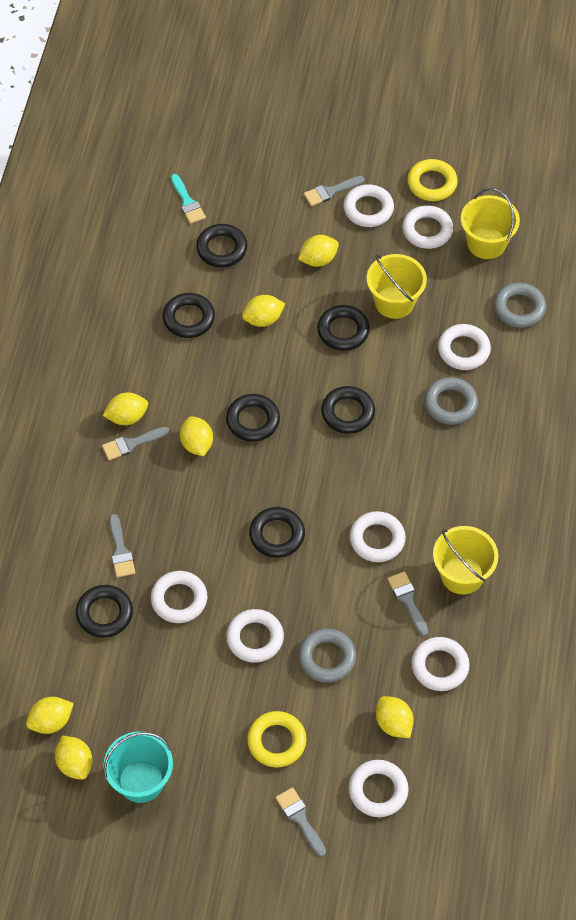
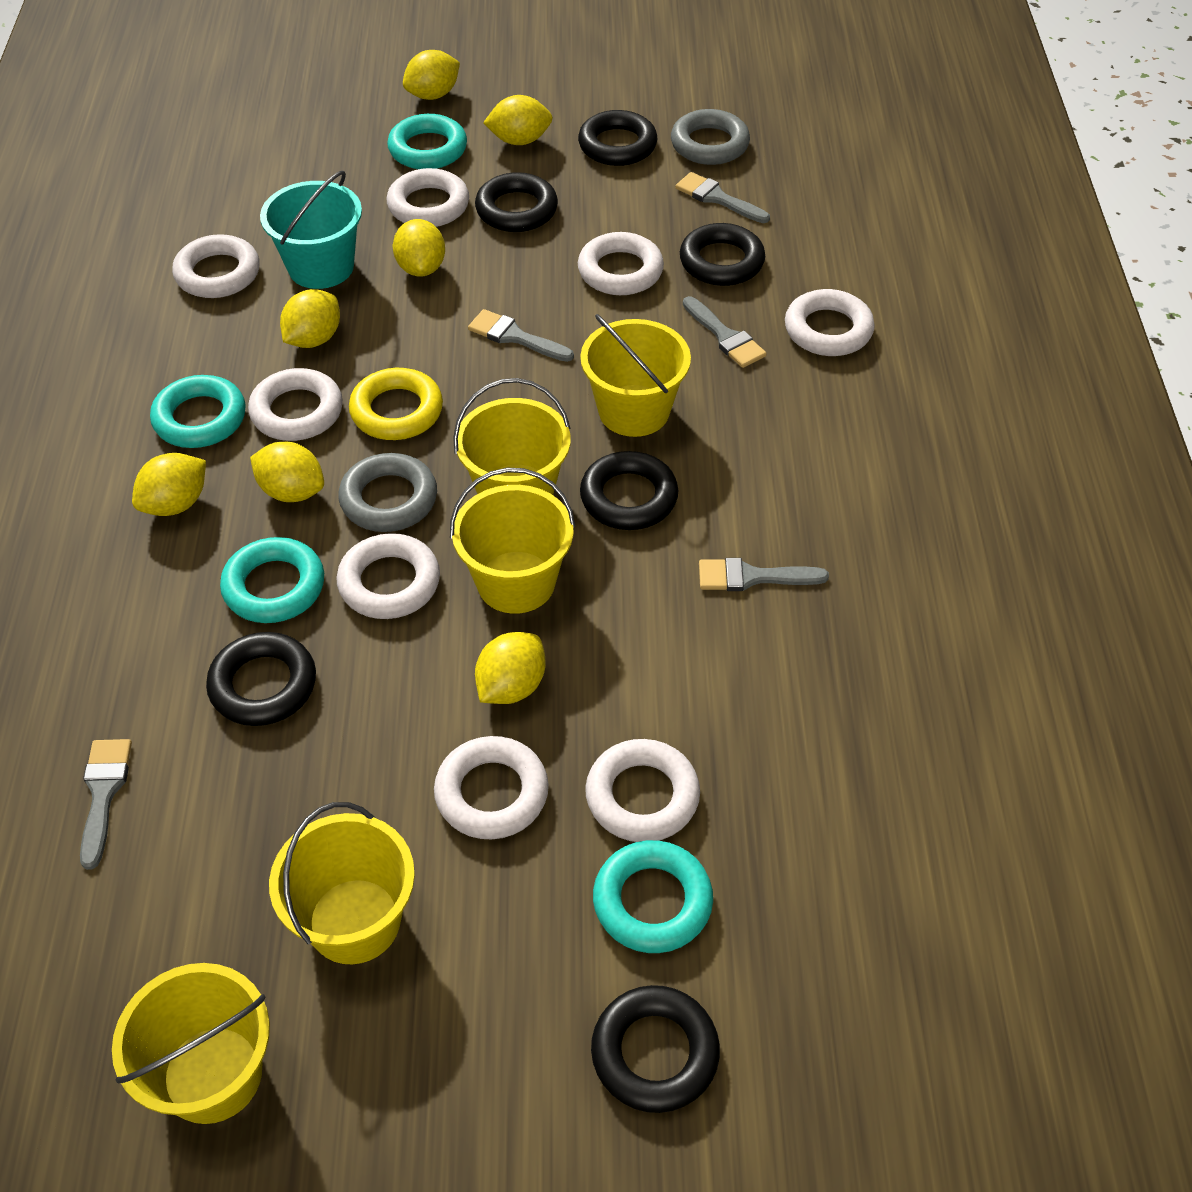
black ring: [76,585,133,638] [163,293,215,338] [196,224,247,267] [226,394,280,442] [249,507,305,558] [317,305,370,351] [321,386,375,434] = 7 -> [206,632,316,726] [475,172,558,232] [578,110,657,166] [580,451,678,530] [591,985,720,1113] [680,223,765,286] = 6
grey ring: [299,628,356,682] [424,377,478,425] [494,283,546,328] = 3 -> [338,453,437,532] [671,109,750,165] = 2
turquoise brush: [171,174,206,224] = 1 -> none = 0
turquoise ring: none = 0 -> [150,375,246,448] [220,537,324,623] [387,114,467,169] [593,840,713,953] = 4
yellow bucket: [367,254,427,319] [433,526,498,595] [461,188,520,259] = 3 -> [112,963,270,1124] [269,802,415,964] [450,468,575,614] [453,378,571,495] [580,314,691,437] = 5
yellow ring: [247,711,307,767] [408,159,458,201] = 2 -> [349,368,443,440] = 1

